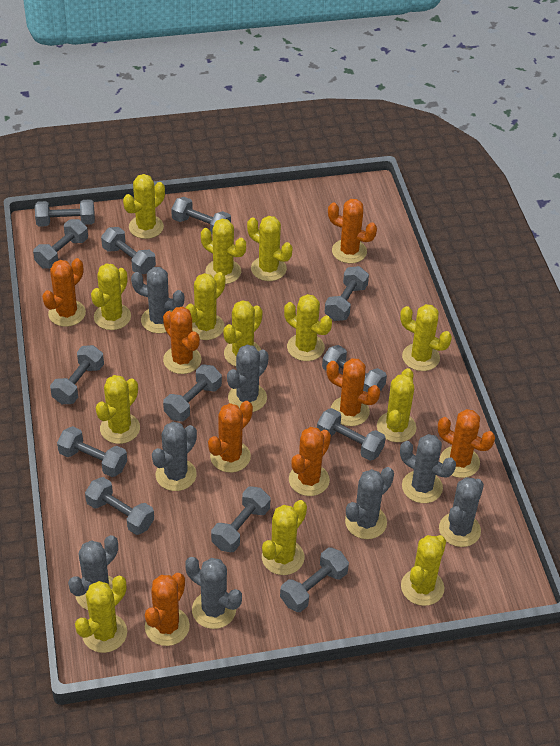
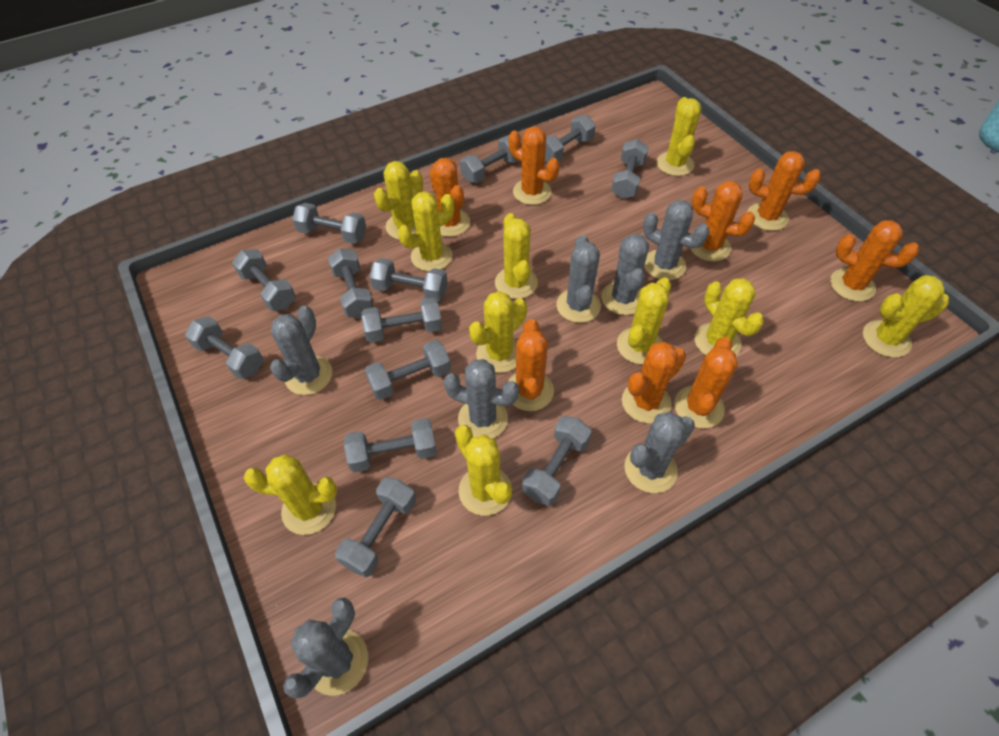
grey cactus: [68,535,118,610] [131,267,185,333] [152,422,197,491] [185,557,242,629] [227,344,269,412] [345,467,394,539] [400,434,456,503] [439,477,484,547] = 8 -> [270,306,332,395] [283,597,368,698] [444,359,519,438] [556,235,601,323] [602,234,649,315] [624,412,695,493] [643,200,710,280] = 7
yellow cactus: [75,576,127,653] [91,263,131,330] [96,375,140,444] [123,174,165,239] [186,272,225,340] [201,219,246,284] [223,300,263,367] [247,216,292,281] [262,500,307,575] [284,294,332,361] [377,368,416,442] [400,304,452,371] [401,535,446,606] = 13 -> [244,454,337,535] [374,161,423,240] [398,191,454,271] [455,425,512,516] [469,291,527,373] [495,213,538,299] [617,277,671,365] [657,97,701,176] [694,278,764,355] [863,275,949,358] = 10

